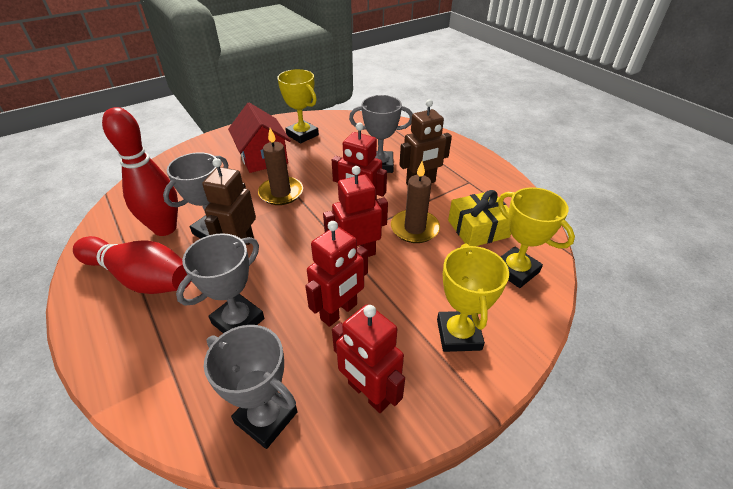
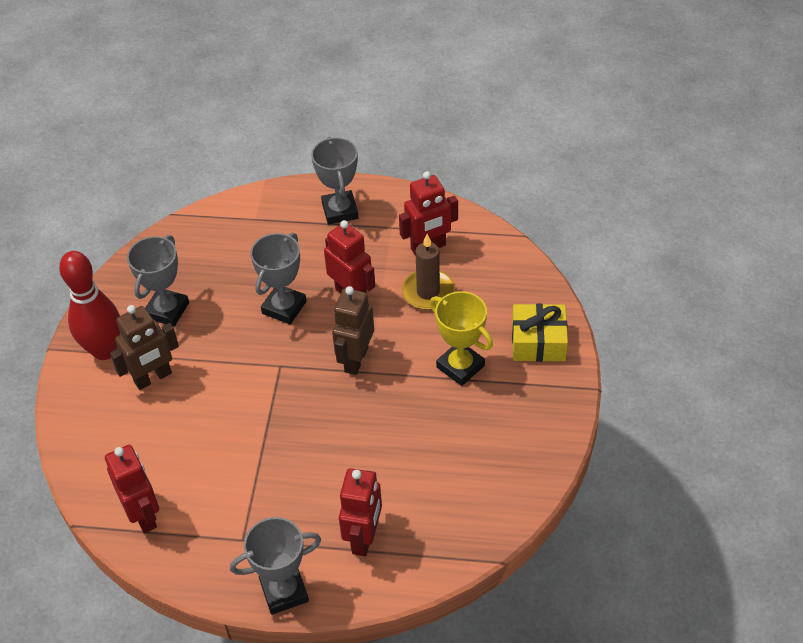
brown candle: [258,128,303,205] [391,161,440,243] = 2 -> [402,234,455,310] = 1
red bowling pin: [73,236,191,294] [102,107,178,236] = 2 -> [59,251,120,360] = 1
red house: [228,103,291,173] = 1 -> none = 0
yellow trophy: [277,69,319,143] [437,243,509,352] [498,187,575,288] = 3 -> [430,291,493,386] = 1

